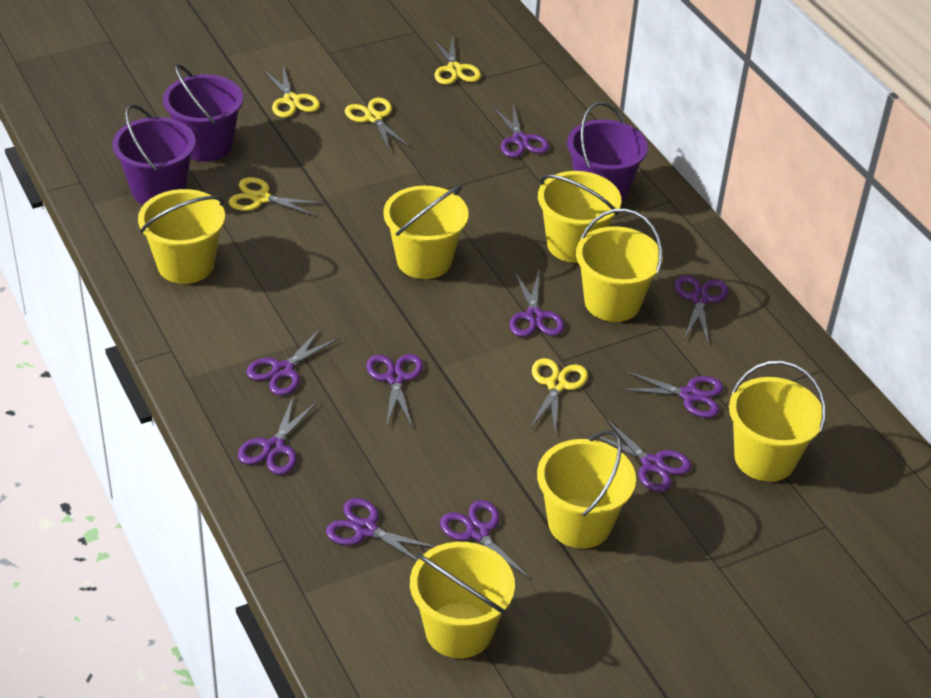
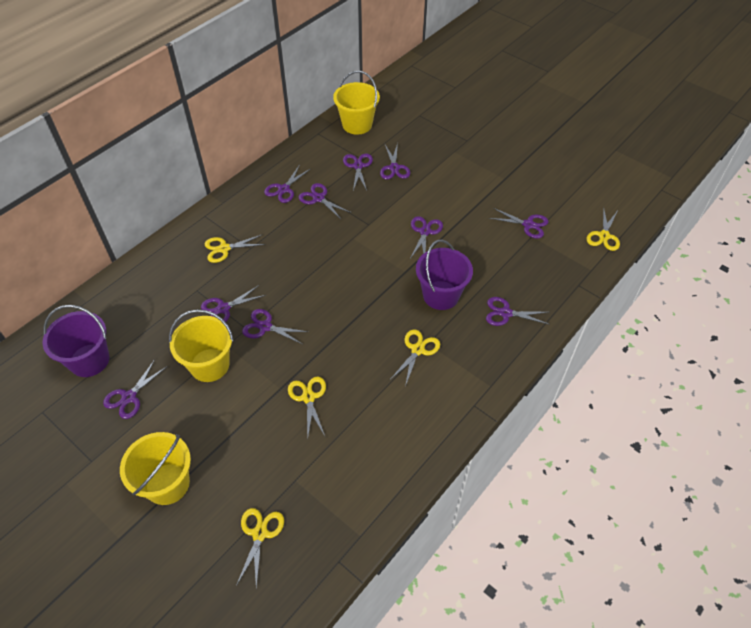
purple bucket: [112,104,196,205] [163,64,243,161] [567,102,648,204] = 3 -> [43,305,109,377] [416,240,473,310] = 2
yellow bucket: [138,189,225,284] [383,185,469,279] [410,542,515,658] [537,430,636,548] [538,171,621,263] [576,209,663,322] [729,361,826,482] = 7 -> [120,432,191,505] [169,309,234,382] [333,71,380,135] = 3

